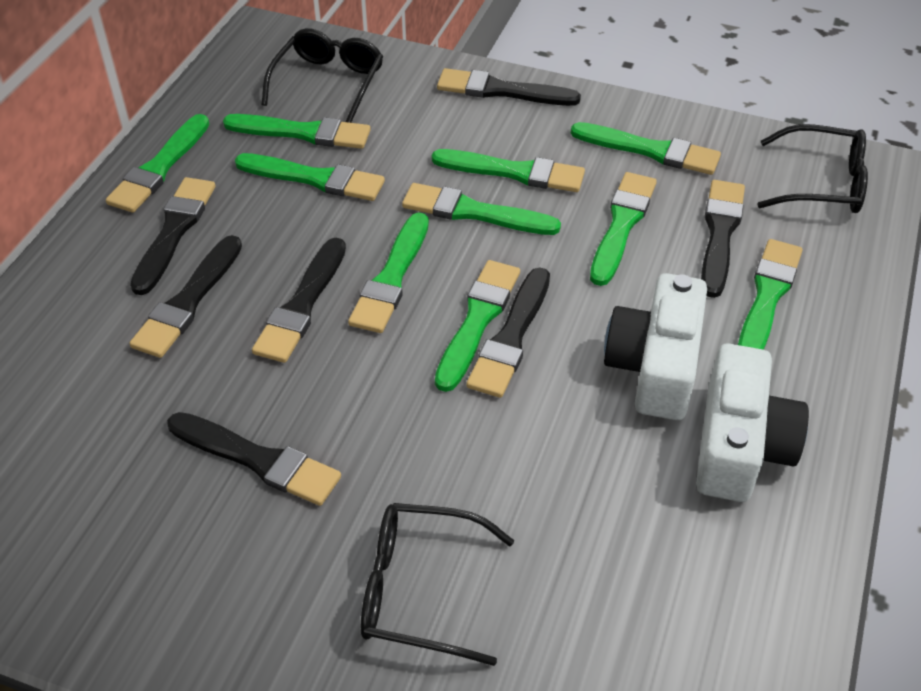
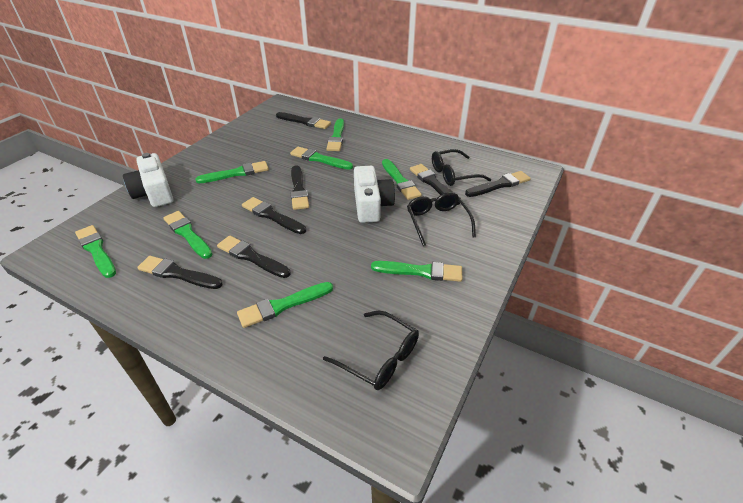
green brush: [106,114,209,213] [223,114,371,149] [235,153,385,201] [348,213,429,333] [402,183,561,235] [432,149,585,192] [435,260,520,392] [571,122,721,175] [590,172,657,286] [738,239,803,350] = 10 -> [75,225,116,278] [163,211,212,259] [195,161,269,183] [237,282,333,328] [290,147,353,170] [326,118,344,151] [371,261,462,282] [382,159,422,200] = 8

